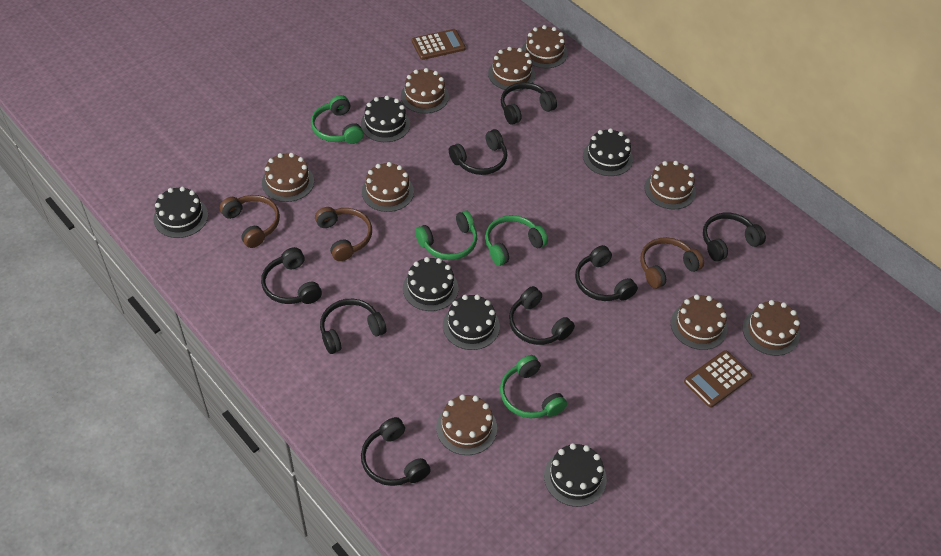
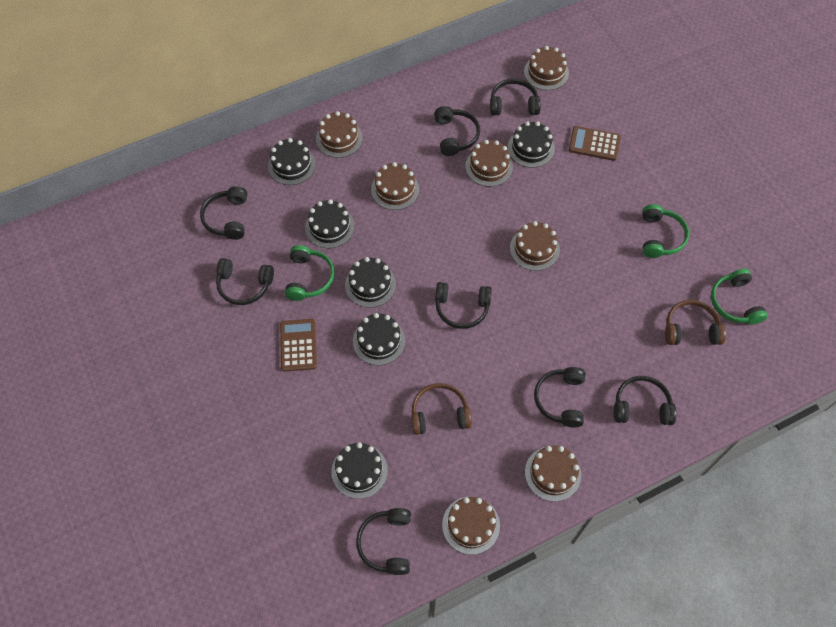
brown cake: [262,153,314,202] [362,162,414,212] [401,68,449,114] [436,394,497,455] [488,47,535,91] [522,25,568,68] [645,161,696,210] [671,294,727,350] [742,300,800,356] = 9 -> [316,111,363,158] [371,162,419,210] [442,497,500,555] [465,140,513,187] [510,221,560,271] [524,46,569,90] [525,445,581,502] = 7
brown headphones: [219,195,280,248] [315,207,372,261] [640,237,704,289] = 3 -> [411,383,472,435] [665,300,726,345] = 2
green headphones: [311,95,364,144] [415,210,477,260] [485,215,548,266] [500,355,567,418] = 4 -> [285,245,335,301] [642,204,689,258] [711,268,767,325] = 3

